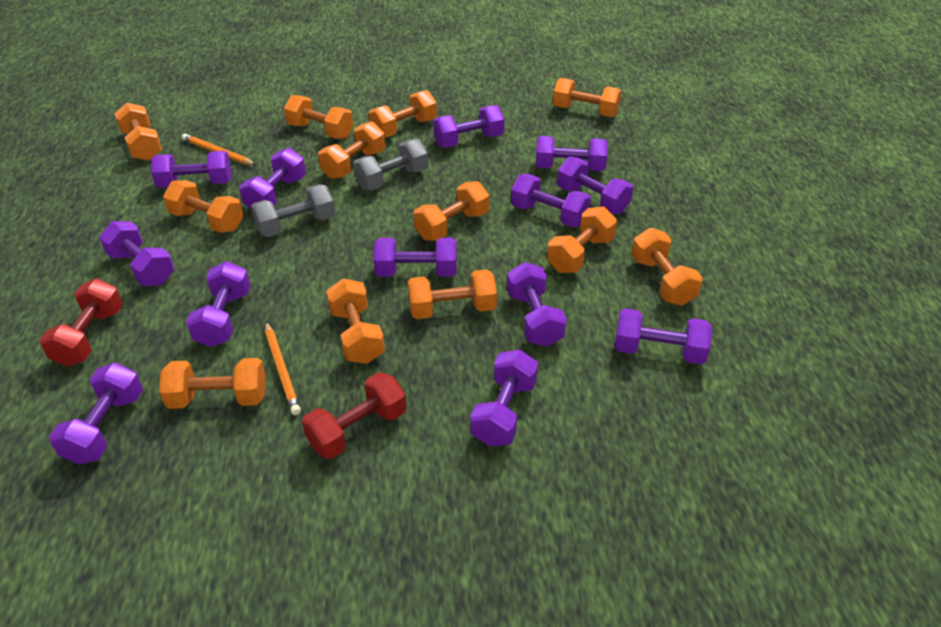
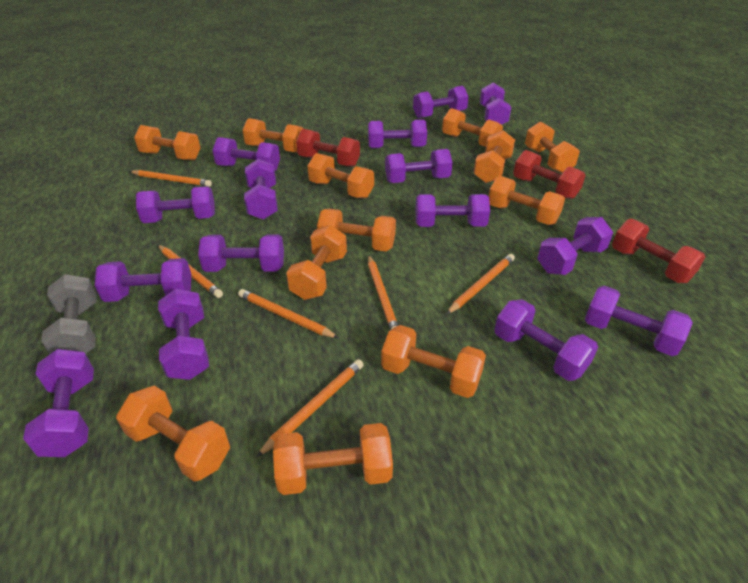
grey dumbbell: [251,184,335,237] [353,139,428,190] = 2 -> [41,274,97,355] = 1
orange pencil: [182,134,256,165] [265,322,301,415] = 2 -> [129,170,212,187] [158,245,223,298] [238,289,339,338] [256,359,364,457] [368,255,398,330] [446,254,515,314] = 6
purple dumbbell: [49,363,143,465] [99,221,174,286] [151,151,231,188] [186,261,250,347] [239,148,306,209] [374,238,457,277] [433,105,504,147] [470,349,538,446] [507,262,567,347] [511,174,591,227] [536,136,608,171] [557,156,633,214] [615,309,712,364] = 13 -> [23,349,94,457] [95,258,191,302] [136,186,215,223] [158,289,209,380] [198,235,284,272] [212,137,280,171] [244,159,278,220] [368,120,427,148] [385,149,453,183] [413,86,469,118] [415,194,490,227] [480,82,511,124] [494,299,598,381] [537,217,613,275] [585,286,693,356] = 15
red dumbbell: [39,279,123,367] [302,372,407,459] = 2 -> [296,129,360,167] [513,150,586,199] [612,218,705,283] = 3

